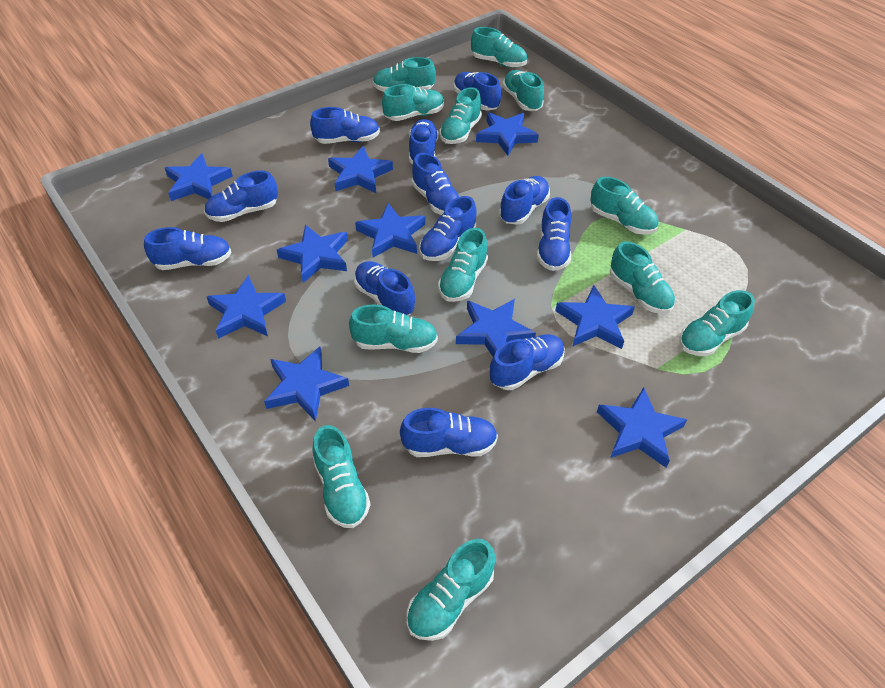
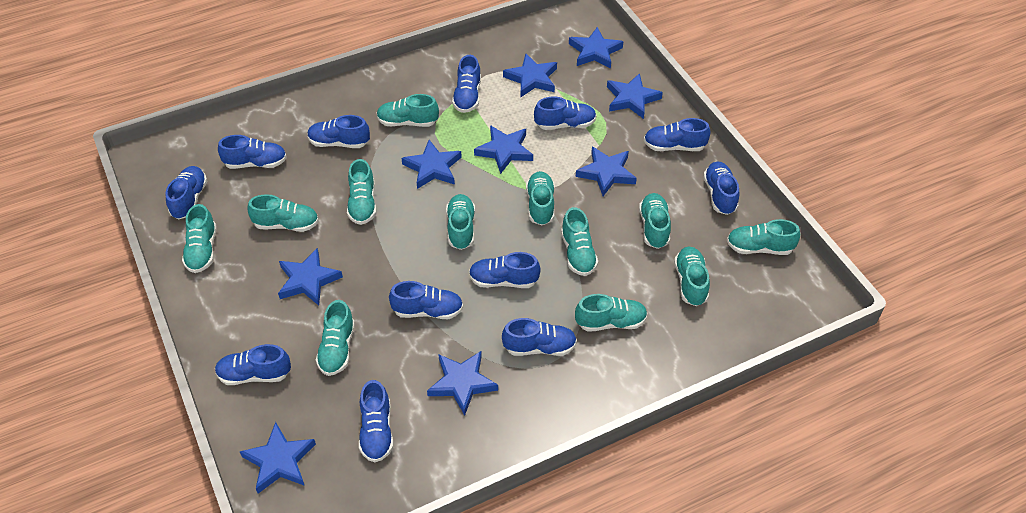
blue star: [165,154,233,201] [207,275,286,339] [264,346,349,421] [277,225,348,283] [328,146,393,193] [355,203,425,257] [456,299,536,356] [476,113,539,155] [555,285,635,349] [597,387,687,468] = 10 -> [239,422,316,493] [278,248,343,306] [401,140,462,189] [427,351,498,416] [474,125,533,174] [503,54,557,97] [569,27,623,69] [576,146,637,196] [607,73,663,119] = 9

